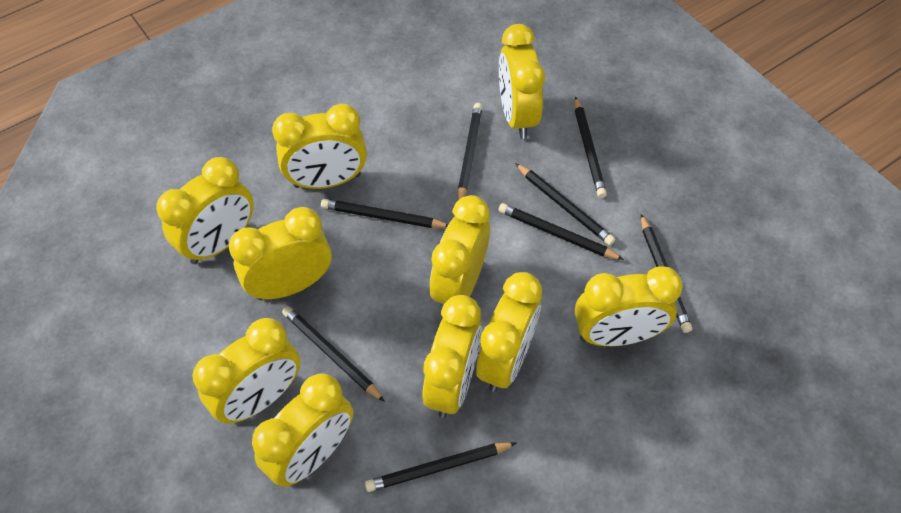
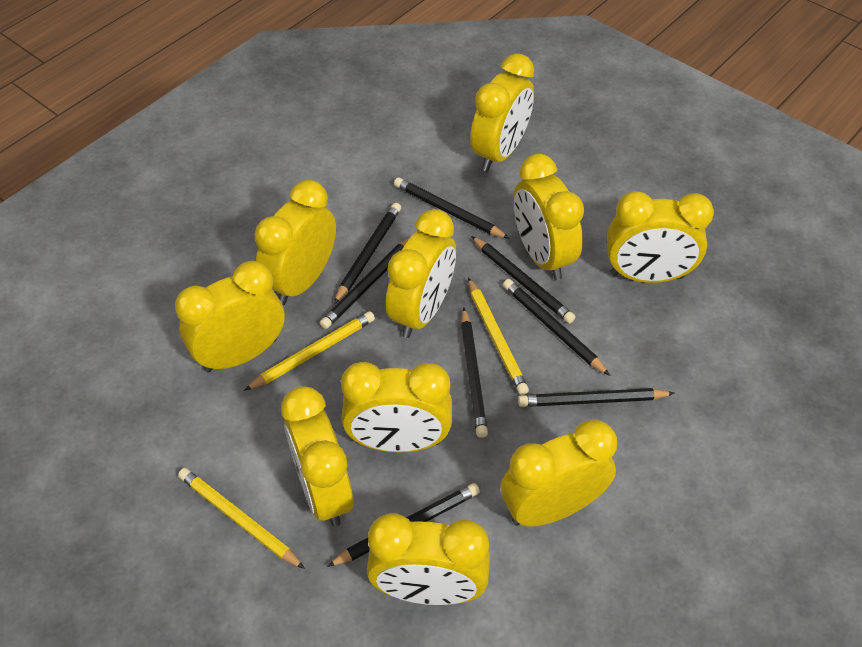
yellow pencil: none = 0 -> [178,468,305,569] [244,311,375,391] [468,277,529,395] = 3

